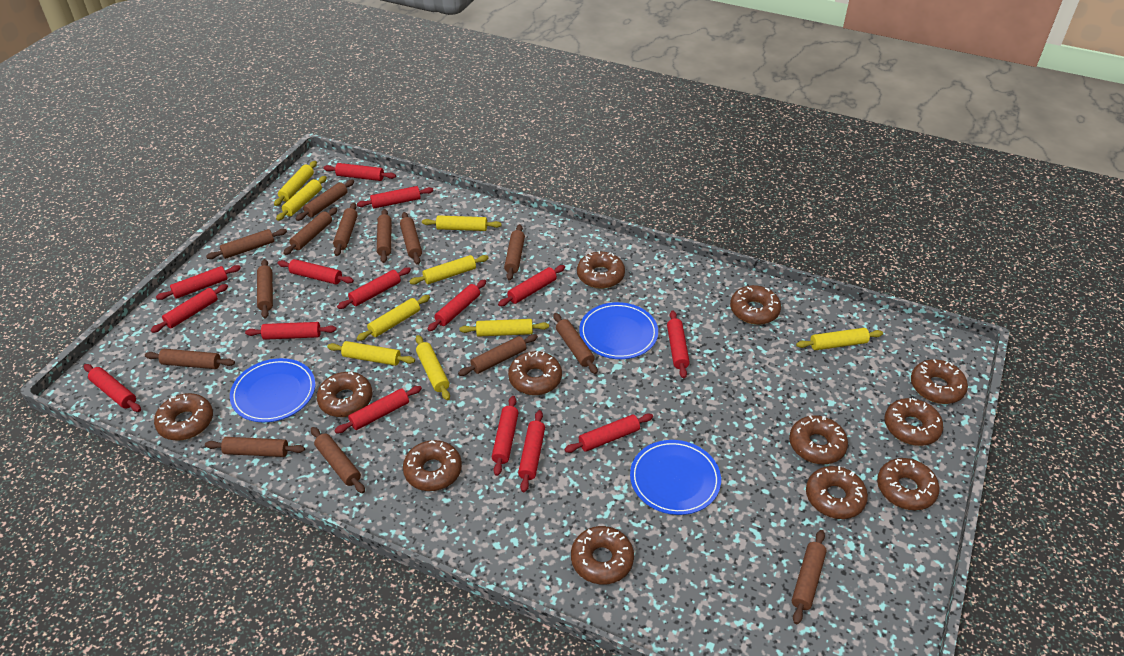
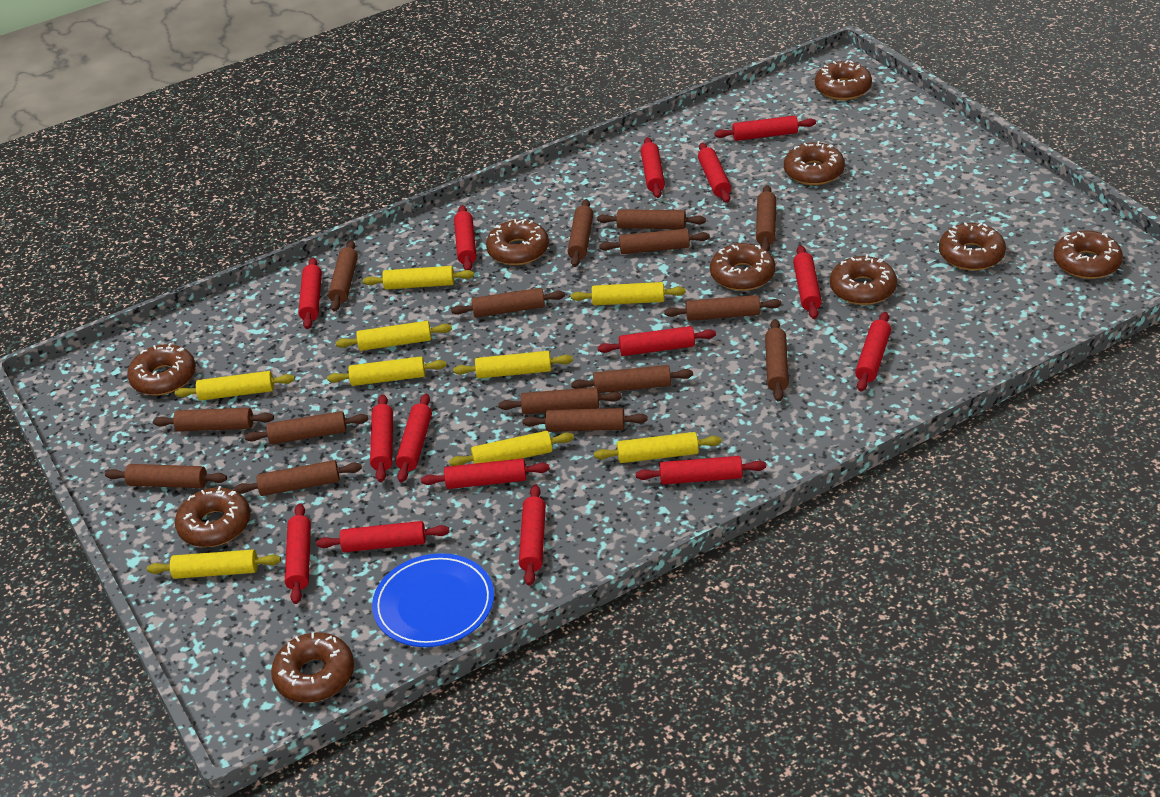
blue plate: [230,358,315,422] [579,302,658,359] [630,440,721,515] = 3 -> [372,553,494,647] = 1
brown donut: [154,393,213,440] [317,372,373,417] [403,440,462,491] [508,351,562,395] [571,526,634,584] [577,251,625,289] [730,285,781,325] [789,415,848,464] [806,466,868,519] [877,458,940,510] [884,398,943,446] [911,359,968,404] = 12 -> [127,343,196,395] [175,486,250,547] [271,632,354,703] [486,219,549,265] [710,243,775,291] [784,141,845,185] [815,60,872,100] [830,255,897,305] [939,222,1006,271] [1054,230,1123,279] = 10
brown rolling pin: [145,349,235,369] [205,437,305,457] [206,229,287,259] [257,259,273,319] [283,207,338,255] [296,180,354,221] [311,427,365,494] [333,203,358,256] [377,209,392,263] [400,212,422,265] [458,334,538,376] [504,224,525,280] [553,313,598,374] [792,530,827,624] = 14 -> [105,464,227,488] [153,408,274,432] [234,460,362,496] [245,411,368,444] [328,240,358,311] [451,288,565,317] [498,387,622,414] [522,408,648,432] [568,199,593,267] [571,365,693,393] [597,209,706,229] [599,229,710,254] [664,295,782,321] [756,185,776,251] [765,319,789,402] = 15

